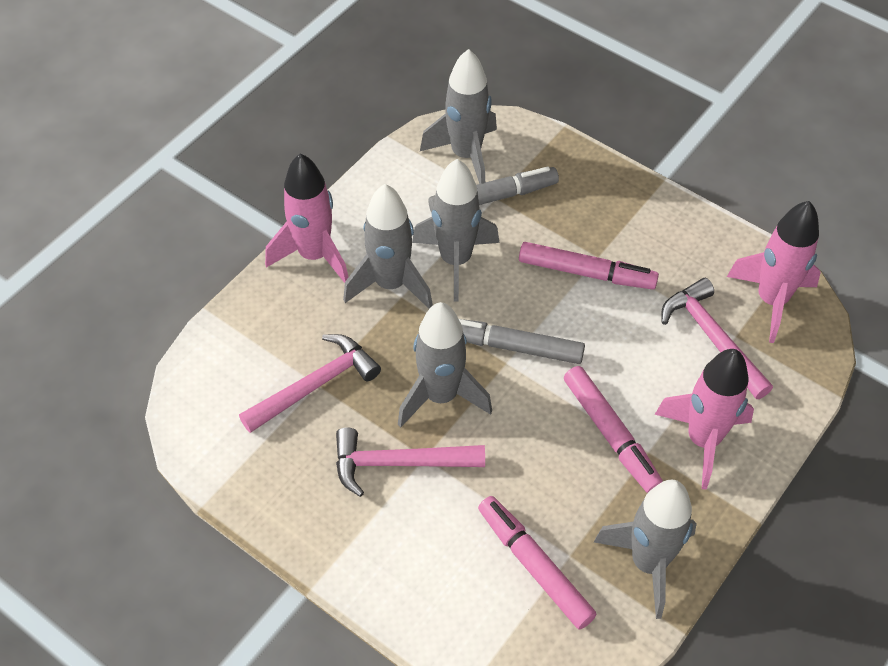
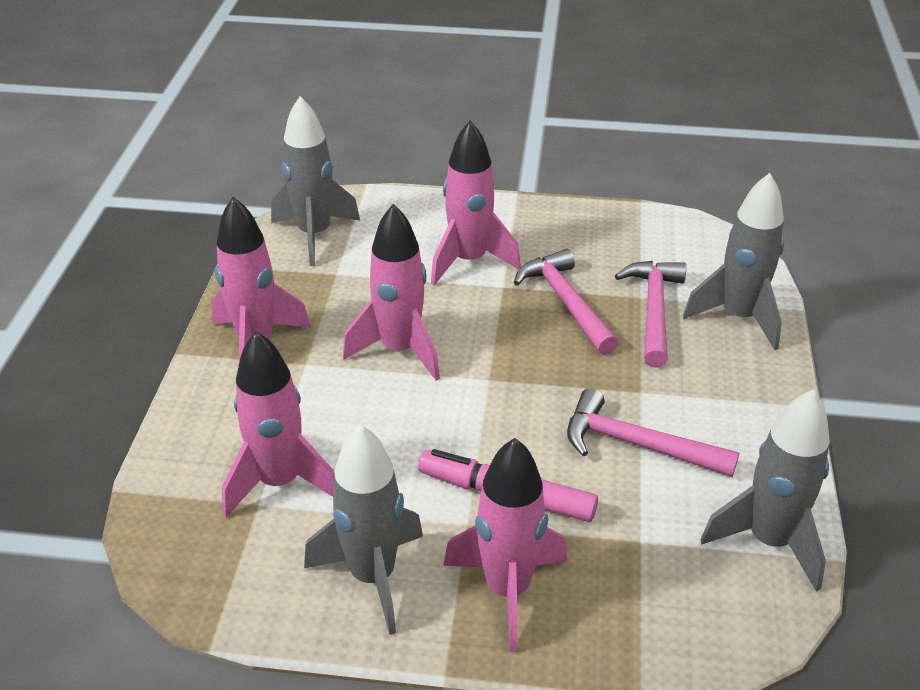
grey marker: [428,167,559,213] [459,319,585,364] = 2 -> none = 0
grey rocket: [343,184,433,309] [398,302,492,428] [412,159,500,302] [420,49,497,184] [594,480,697,619] = 5 -> [271,96,360,266] [304,425,423,635] [683,173,784,350] [700,389,829,592] = 4
pink marker: [478,496,597,629] [519,242,659,290] [564,366,663,493] = 3 -> [418,449,598,522] = 1
pink rocket: [265,153,348,283] [655,349,754,490] [727,201,821,343] = 3 -> [211,197,311,361] [222,331,335,517] [343,204,440,381] [431,120,521,285] [443,438,567,652] = 5

